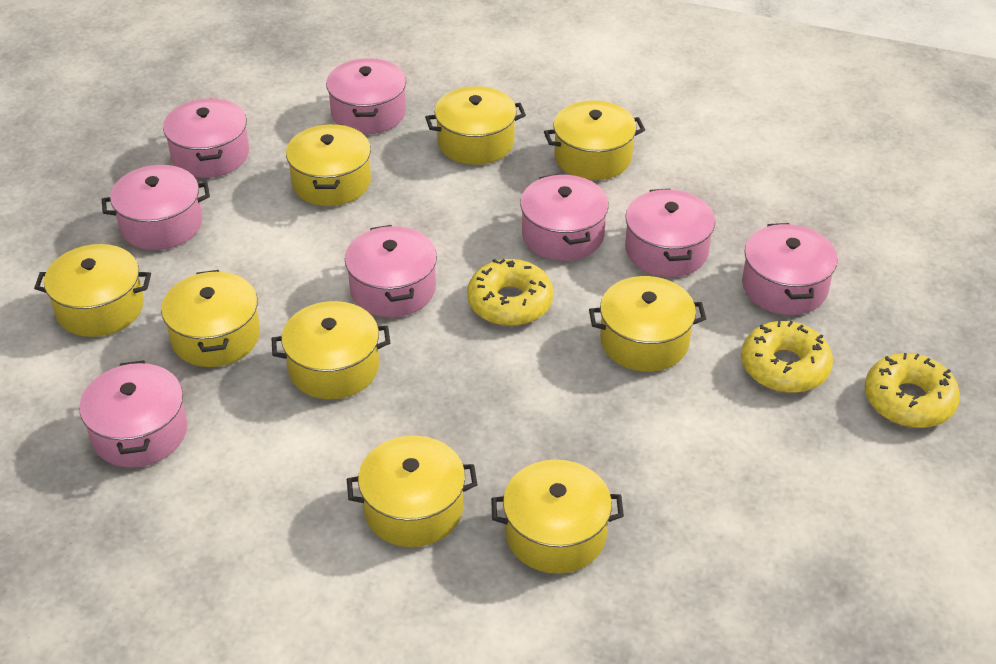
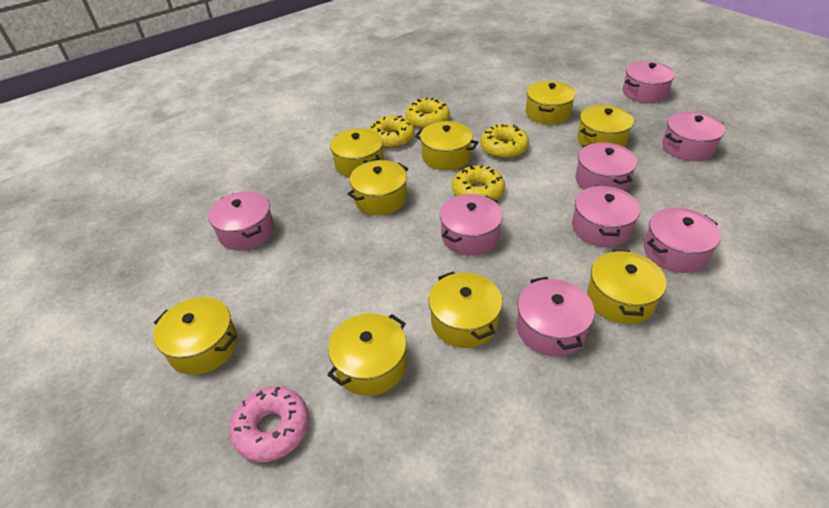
pink donut: none = 0 -> [230,386,309,462] = 1
yellow donut: [467,259,553,326] [741,321,833,393] [865,353,960,428] = 3 -> [369,116,415,148] [406,98,450,129] [452,165,505,200] [481,124,529,158] = 4

